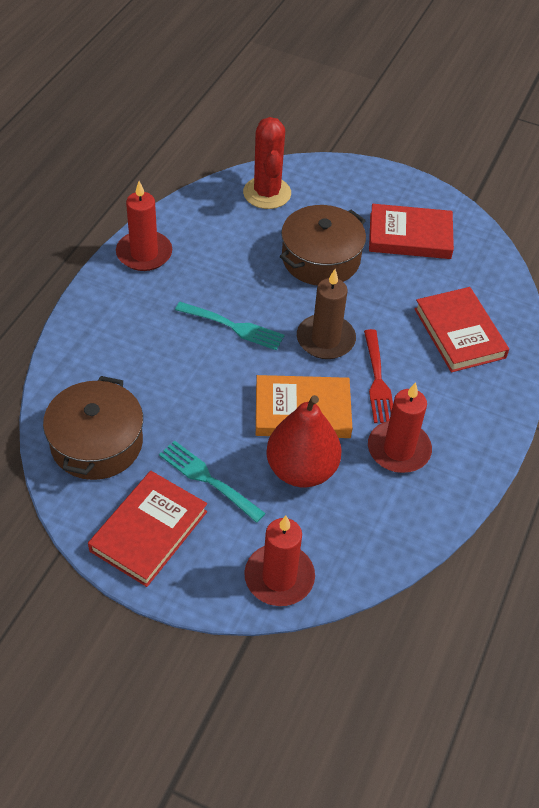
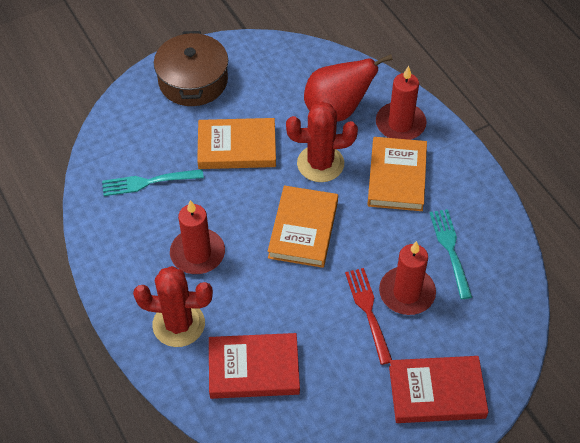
brown candle: [297,269,356,359] = 1 -> none = 0
brown pot: [43,376,143,480] [280,205,366,286] = 2 -> [154,31,228,106] = 1
orange book: [256,375,352,438] = 1 -> [197,118,276,169] [268,186,338,268] [367,137,427,211] = 3
red book: [88,471,207,587] [369,204,454,259] [414,287,509,373] = 3 -> [209,333,300,399] [389,356,489,423] = 2
red cactus: [243,117,291,209] = 1 -> [133,266,213,347] [286,102,358,182] = 2

